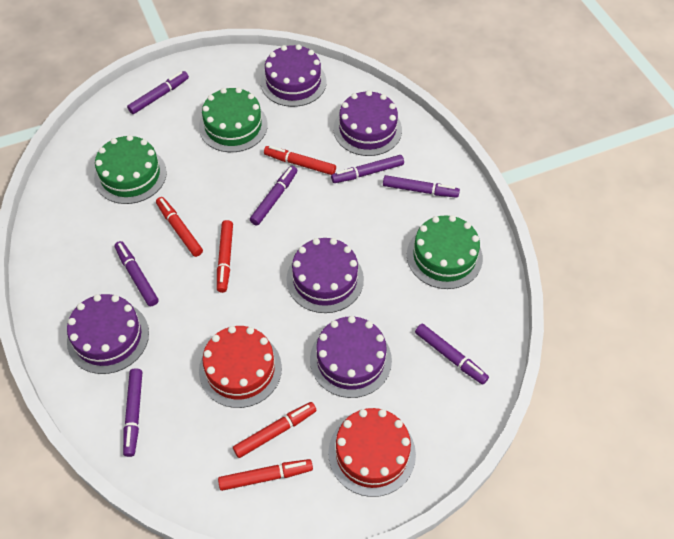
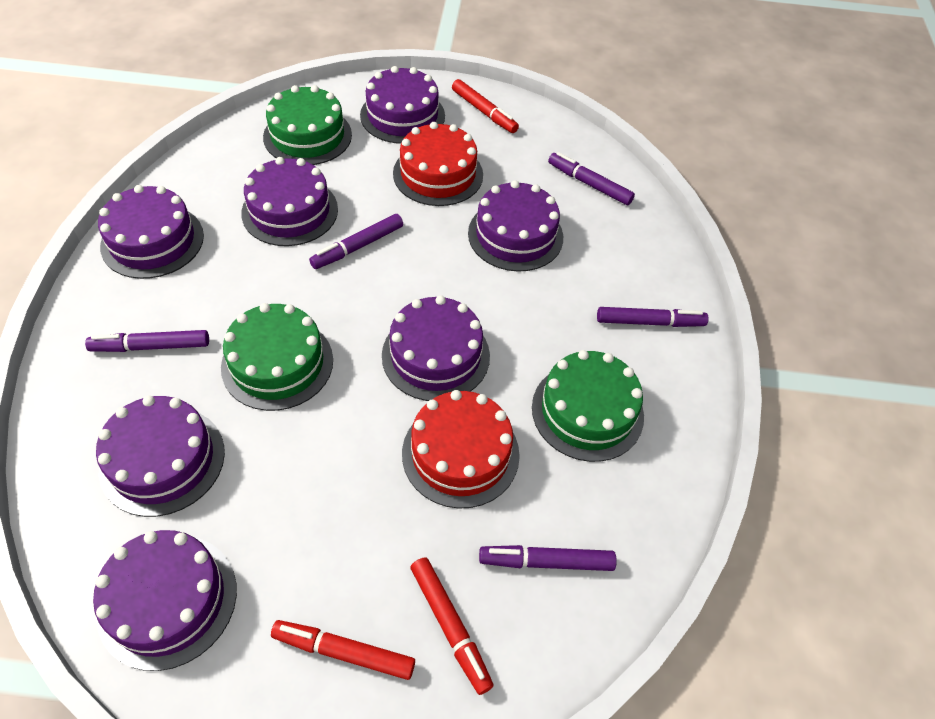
purple cake: [67,294,149,374] [261,44,327,107] [286,238,364,313] [310,316,392,398] [333,90,402,156] = 5 -> [93,530,237,671] [96,396,225,517] [98,185,204,279] [241,157,338,246] [360,66,445,144] [382,295,490,401] [468,180,563,272] = 7
purple marker: [114,241,159,307] [123,368,142,457] [127,71,189,114] [250,166,297,226] [331,155,404,183] [383,175,460,198] [415,324,489,385] = 7 -> [85,330,209,352] [309,214,403,269] [479,545,617,571] [548,152,635,205] [597,307,709,327] = 5
red marker: [156,197,203,257] [217,220,233,293] [218,459,313,491] [233,402,317,458] [264,146,336,175] = 5 -> [271,620,415,680] [411,557,494,695] [452,79,519,133] = 3

